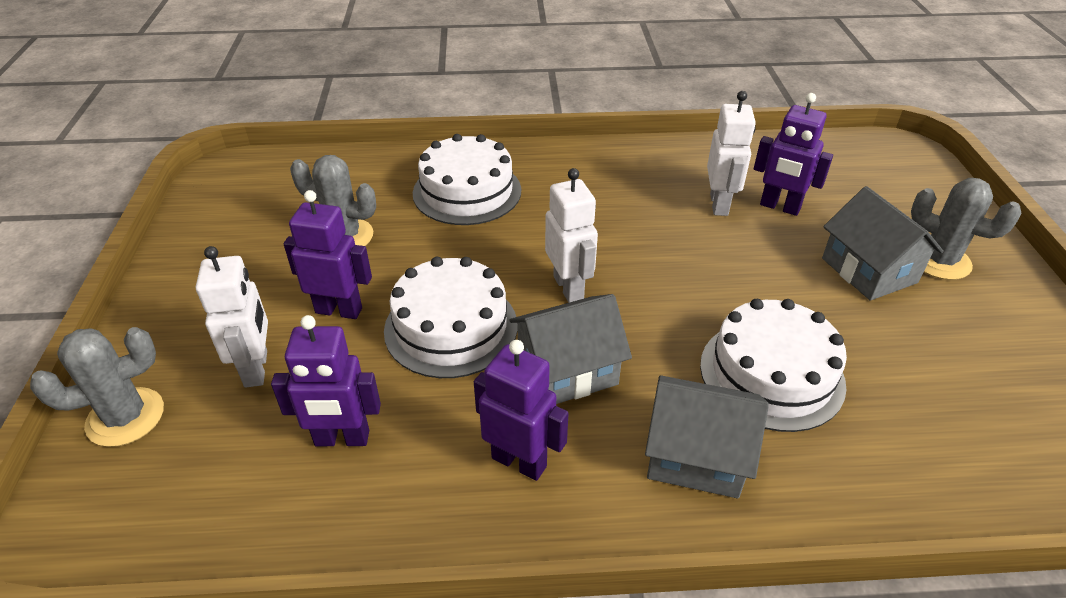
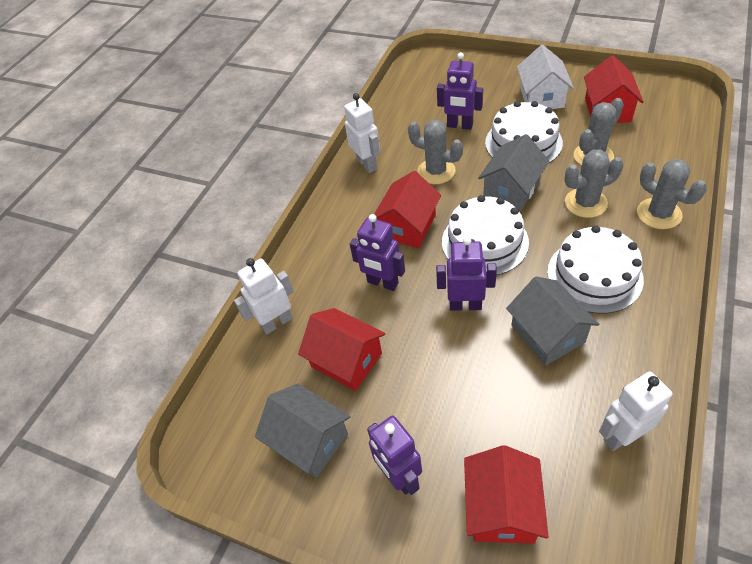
grey cactus: [30,327,164,447] [290,155,376,246] [911,178,1021,280] = 3 -> [408,120,463,184] [564,149,624,218] [574,98,624,166] [637,159,707,229] = 4
red house: none = 0 -> [298,308,385,391] [374,171,441,248] [464,445,549,543] [584,55,644,123] = 4
white house: none = 0 -> [517,45,574,109] = 1

